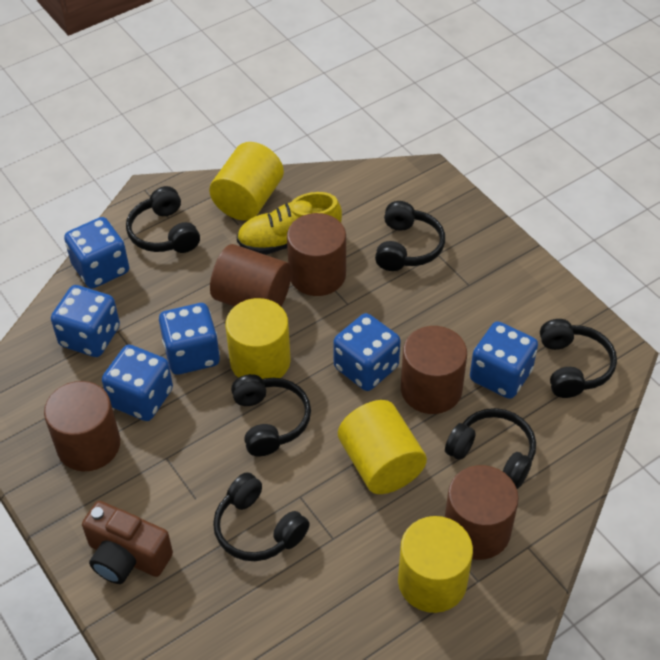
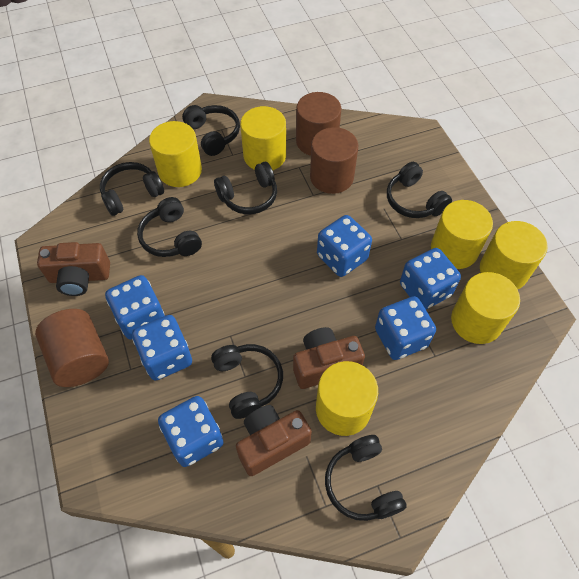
black headphones: [126,186,200,253] [213,472,310,561] [231,374,311,456] [375,201,445,271] [445,408,536,489] [540,319,617,398] = 6 -> [100,162,164,216] [137,197,202,257] [182,105,240,156] [211,344,283,419] [214,162,277,214] [325,435,407,521] [387,162,452,218] = 7
brown camera: [82,501,173,584] = 1 -> [37,242,110,296] [236,405,312,476] [293,327,365,389] = 3
brown cylinder: [44,381,120,472] [210,244,291,306] [287,213,346,296] [401,326,467,414] [445,465,519,560] = 5 -> [35,309,109,387] [296,92,341,156] [310,127,358,194] = 3
yellow cylinder: [209,142,284,221] [226,298,291,379] [338,400,427,494] [398,516,473,613] = 4 -> [149,121,202,187] [240,106,286,170] [316,361,378,436] [431,200,493,269] [451,272,520,344] [480,221,548,289] = 6
yellow shoe: [237,192,342,254] = 1 -> none = 0

